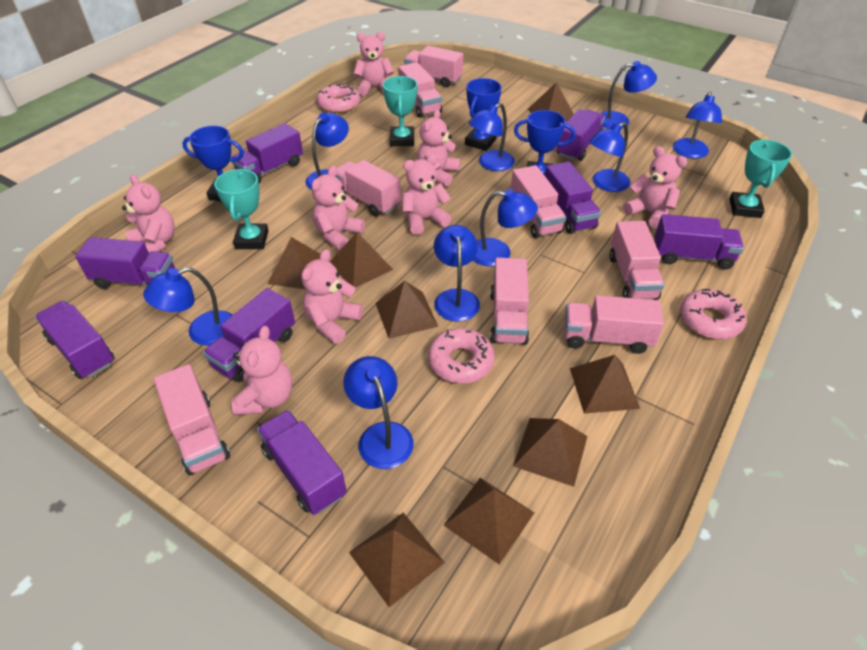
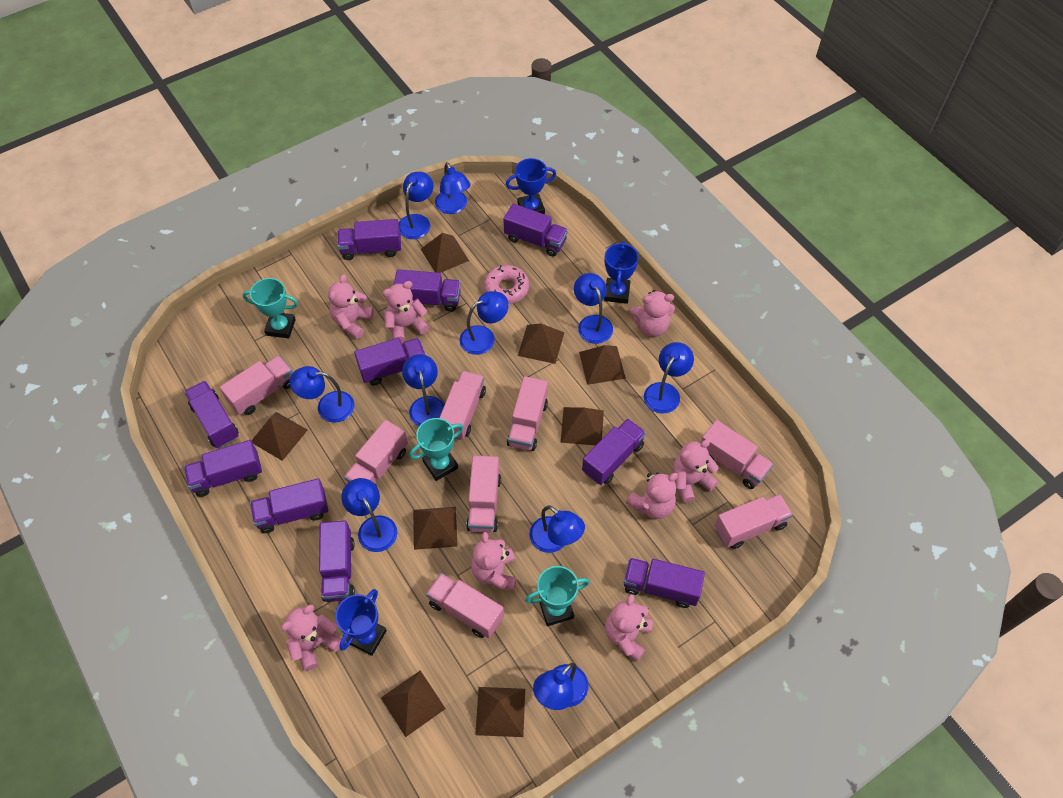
blue lamp: [143,267,232,346] [306,113,349,190] [343,356,414,469] [434,225,480,322] [469,103,515,171] [473,189,538,266] [589,122,630,192] [602,61,657,129] [673,92,722,159] = 9 -> [290,366,354,423] [341,478,398,552] [399,172,433,239] [402,354,444,426] [435,162,470,214] [460,291,509,355] [529,506,585,553] [533,663,588,710] [574,273,613,344] [644,342,694,414] = 10
pink donut: [317,83,360,113] [428,328,495,383] [680,289,746,339] = 3 -> [484,265,529,304] = 1
purple truck: [35,301,115,379] [75,237,175,289] [203,288,295,382] [232,123,303,184] [257,410,347,515] [545,162,601,234] [556,109,605,161] [654,214,744,269] = 8 -> [184,381,239,448] [184,440,262,497] [250,478,328,533] [319,520,355,602] [337,219,401,260] [354,338,426,386] [394,269,461,312] [503,203,568,256] [582,418,646,485] [624,558,705,608] = 10

